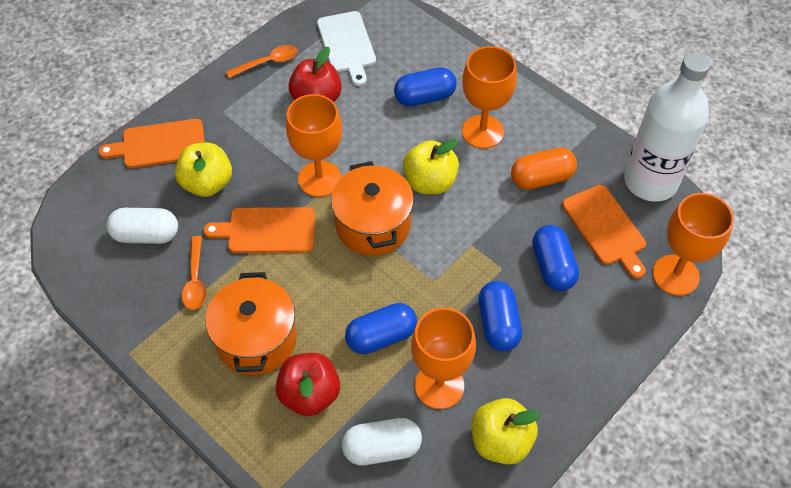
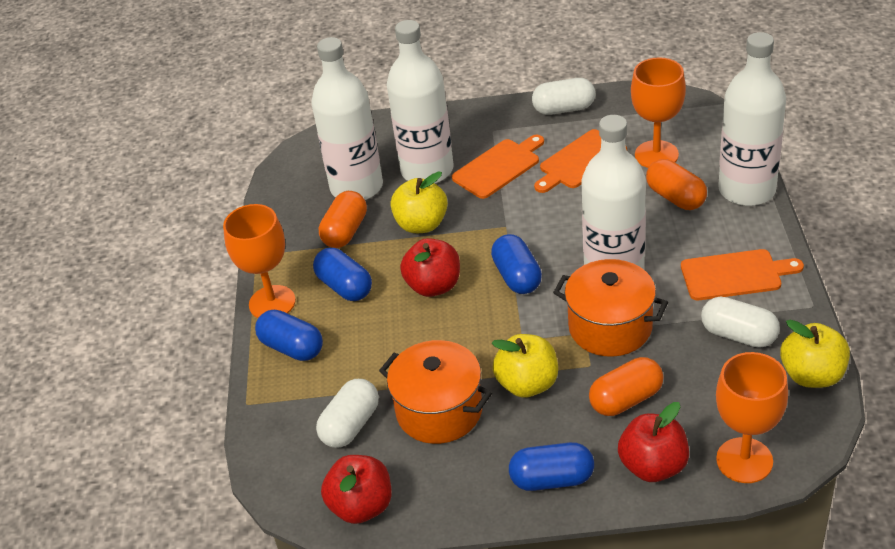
orange capsule: [511,148,577,190] = 1 -> [319,191,367,248] [589,357,664,416] [646,159,707,210] = 3
orange goblet: [286,94,342,197] [411,308,476,409] [462,46,517,149] [652,193,734,296] = 4 -> [223,204,296,318] [631,57,686,168] [716,352,788,483] = 3
orange spoon: [181,236,206,310] [226,45,298,78] = 2 -> none = 0
red apple: [276,353,340,416] [288,47,342,102] = 2 -> [321,455,392,524] [400,238,460,297] [618,402,689,482] = 3
white bottle: [624,52,710,202] = 1 -> [311,37,383,200] [387,20,454,184] [581,115,646,269] [718,32,786,206] = 4
white capsule: [106,208,178,244] [342,418,422,465] = 2 -> [316,379,379,448] [532,78,595,115] [701,297,780,348] = 3
white cutting board: [317,11,376,86] = 1 -> none = 0

